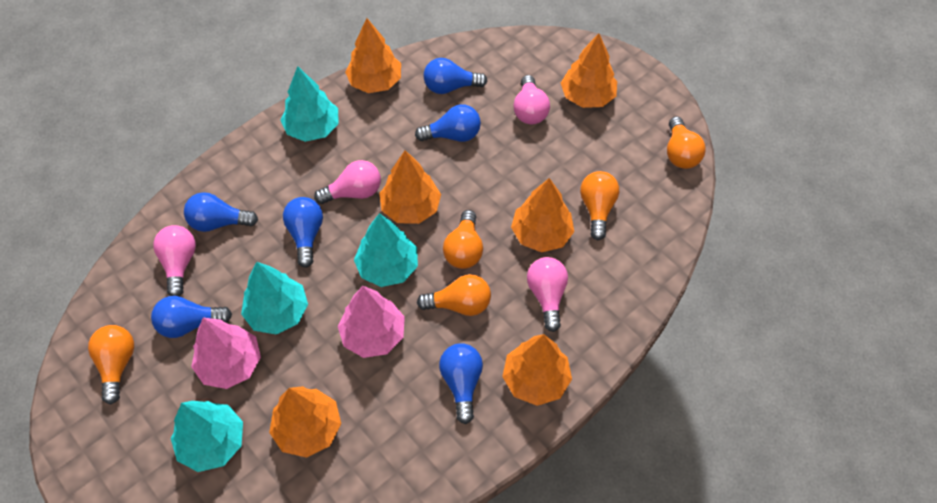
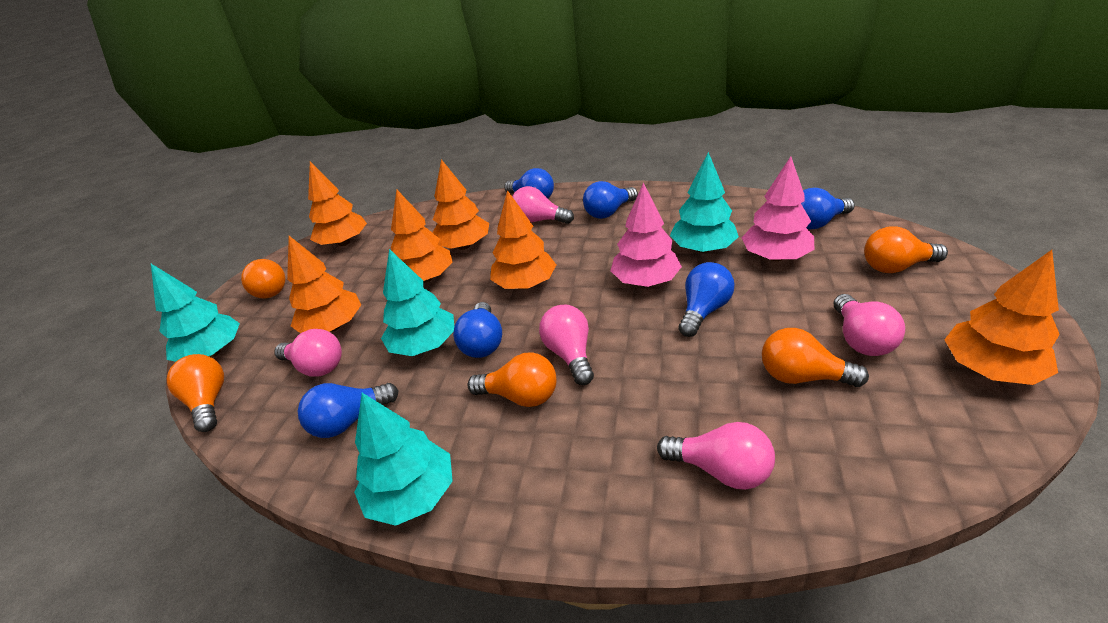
pink light bulb: [153,225,196,296] [314,160,381,204] [513,75,550,124] [527,257,568,332] = 4 -> [274,329,342,377] [512,186,574,224] [539,304,594,385] [657,422,775,490] [833,294,905,356] = 5

